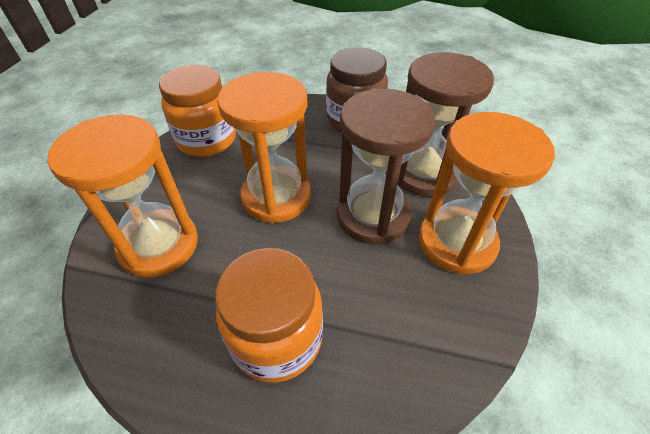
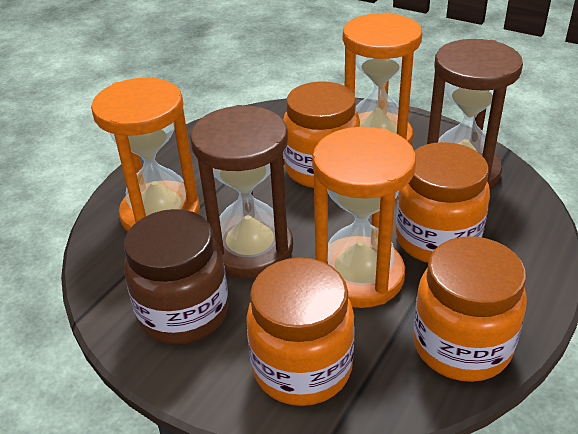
orange jar: [159,65,236,157] [215,248,323,383] = 2 -> [246,258,355,406] [283,81,360,188] [396,142,490,263] [413,236,527,382] = 4

